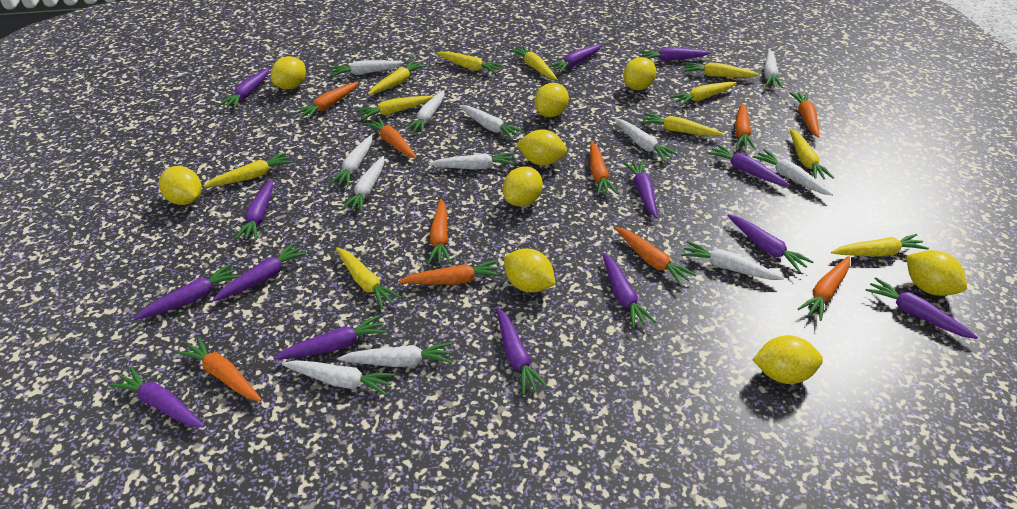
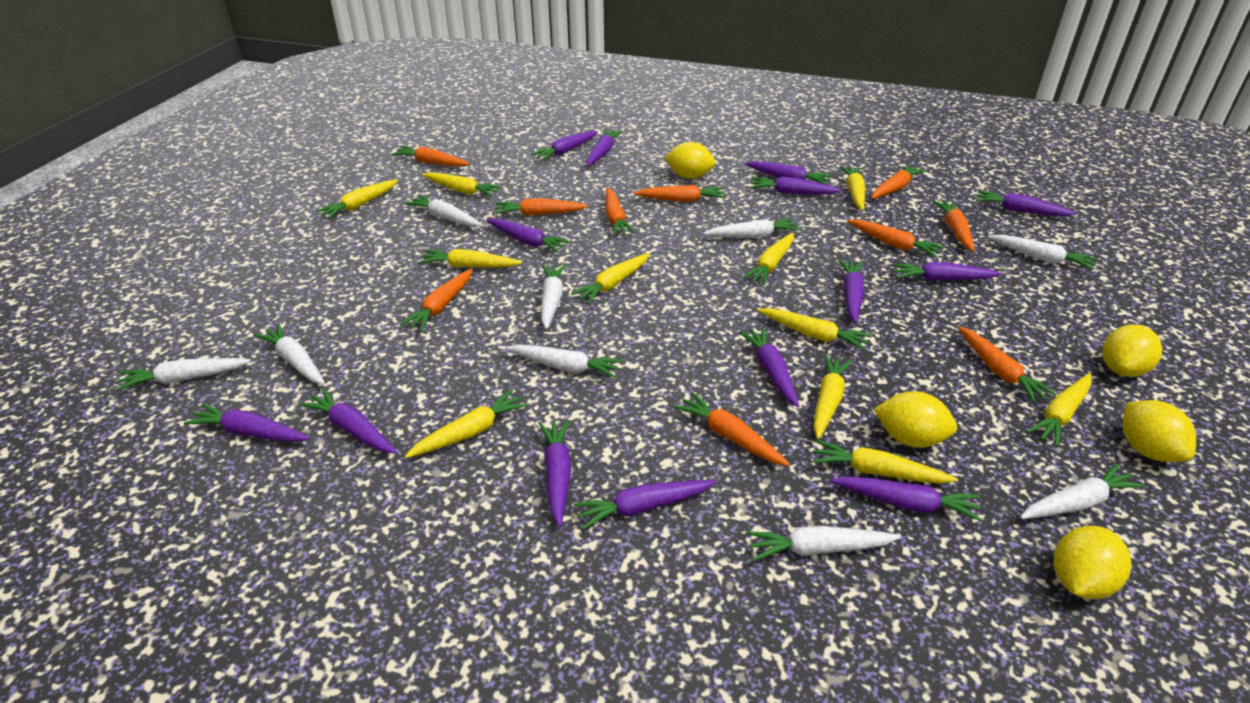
white carrot: [282,360,395,396] [329,135,372,187] [330,60,404,76] [338,342,452,367] [342,156,384,212] [405,90,445,134] [429,153,516,170] [459,105,524,140] [615,118,679,162] [681,241,784,280] [752,149,833,196] [764,50,783,88] = 12 -> [116,358,251,391] [254,323,325,385] [405,195,483,227] [505,344,623,378] [541,264,566,329] [703,218,801,238] [747,526,901,561] [988,235,1097,270] [1020,463,1145,519] = 9
yellow lemon: [159,166,202,205] [271,56,306,90] [503,166,543,206] [504,248,556,293] [517,129,567,166] [534,83,569,117] [623,57,657,90] [753,335,823,384] [906,250,967,296] = 9 -> [664,142,716,179] [874,391,957,448] [1054,526,1131,599] [1102,324,1162,377] [1123,400,1196,462] = 5

